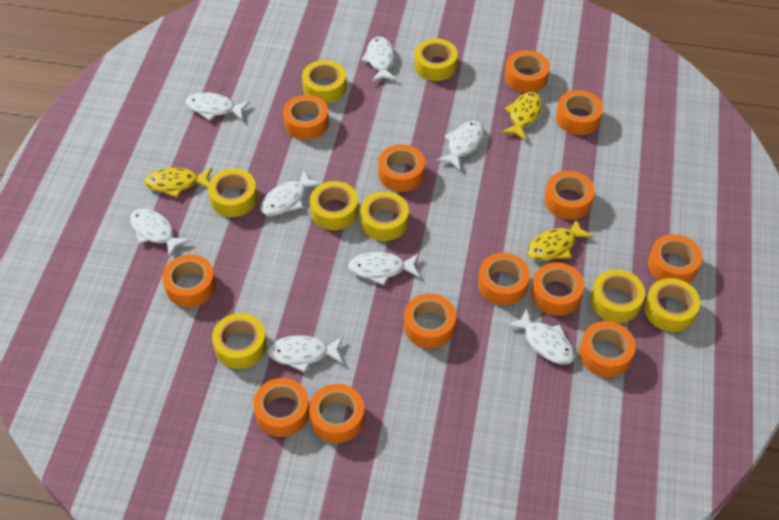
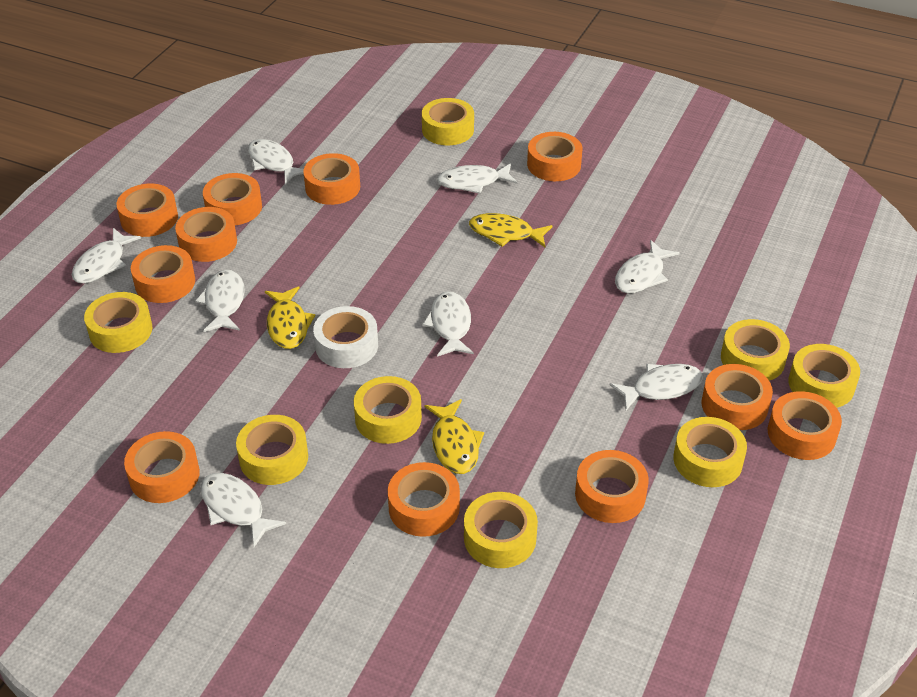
orange tape: [162,254,216,307] [253,378,309,437] [283,95,329,140] [309,384,365,443] [378,144,425,192] [404,294,456,348] [478,253,530,305] [505,50,550,93] [531,262,584,316] [544,171,595,220] [556,90,603,135] [579,321,636,377] [648,234,702,283] = 13 -> [116,184,178,237] [124,431,200,503] [131,245,195,303] [175,207,237,262] [203,173,262,225] [303,153,360,205] [388,462,460,537] [527,132,583,181] [575,450,649,523] [702,364,773,430] [768,391,842,460] = 11
white tape: none = 0 -> [313,306,378,368] = 1

